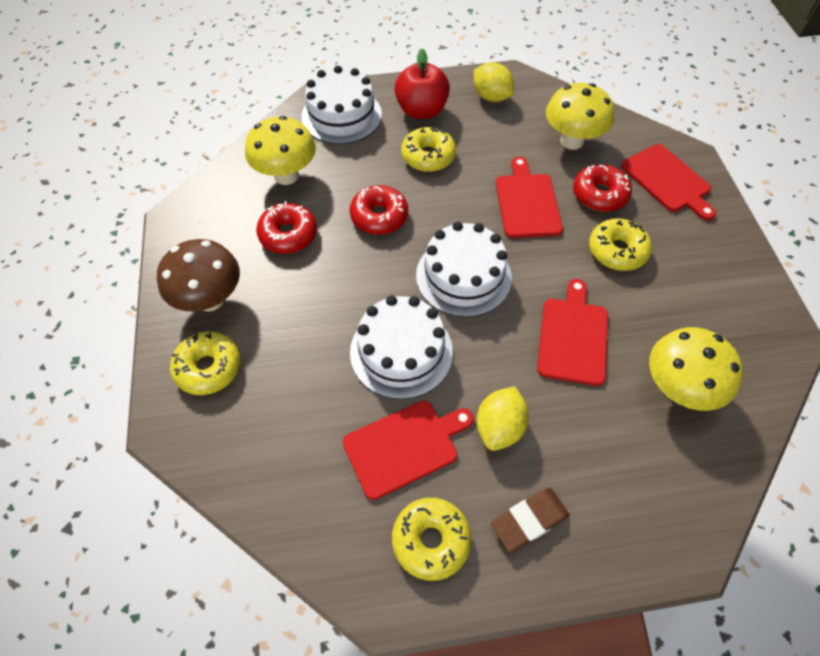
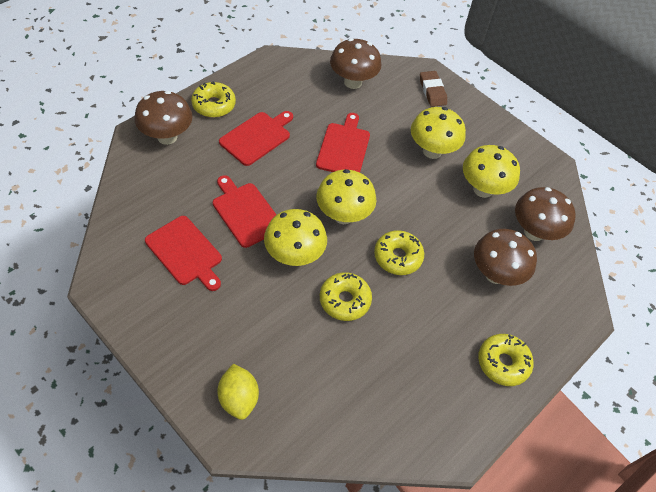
brown mushroom: [157,239,240,312] = 1 -> [135,91,193,145] [330,38,382,89] [474,229,537,286] [515,187,576,241] = 4
red apple: [394,49,450,119] = 1 -> none = 0
red donut: [256,201,317,254] [350,185,408,235] [573,164,632,212] = 3 -> none = 0
white cake: [302,66,382,144] [350,295,453,399] [416,222,512,317] = 3 -> none = 0
yellow lemon: [474,62,514,102] [476,386,529,451] = 2 -> [217,364,259,420] = 1
yellow mushroom: [245,116,316,185] [546,83,614,150] [649,327,743,411] = 3 -> [264,209,327,266] [316,169,377,224] [411,107,466,159] [463,145,520,198] = 4

